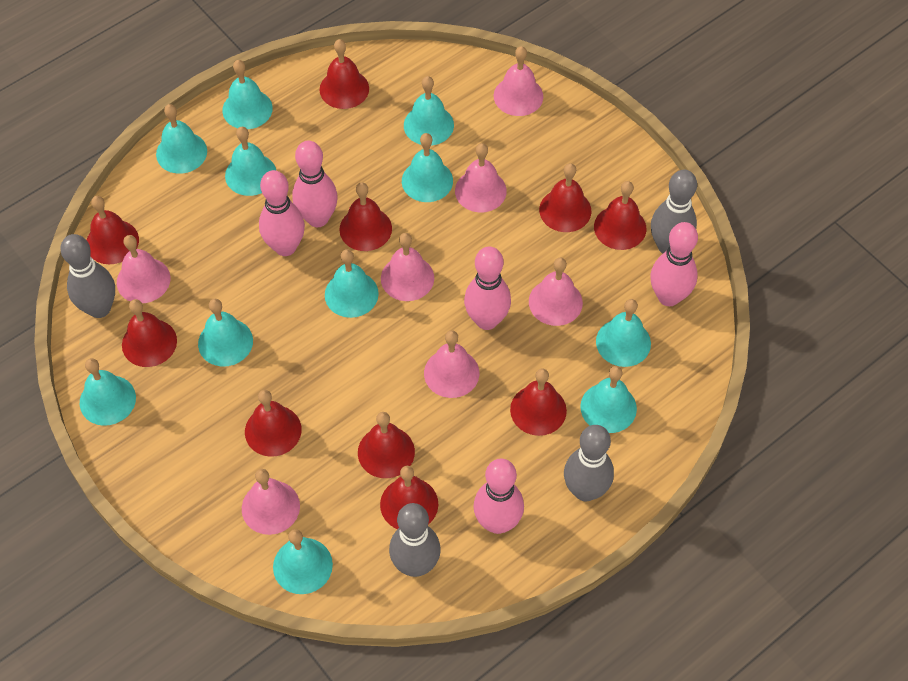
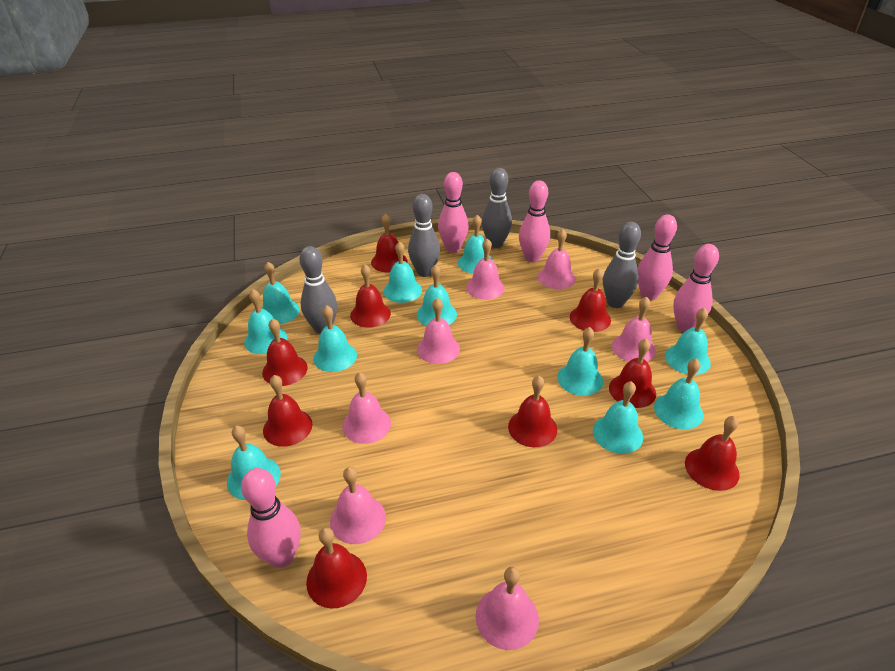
red bell: [87,196,139,264] [122,299,177,367] [245,390,302,457] [320,39,369,109] [339,182,392,251] [358,412,415,478] [380,466,438,529] [510,368,567,436] [539,163,591,232] [594,181,646,250] = 10 -> [262,318,308,386] [263,375,313,447] [306,527,367,608] [350,264,391,328] [371,214,408,272] [508,376,557,447] [570,268,611,332] [609,339,656,408] [685,416,740,491] = 9

